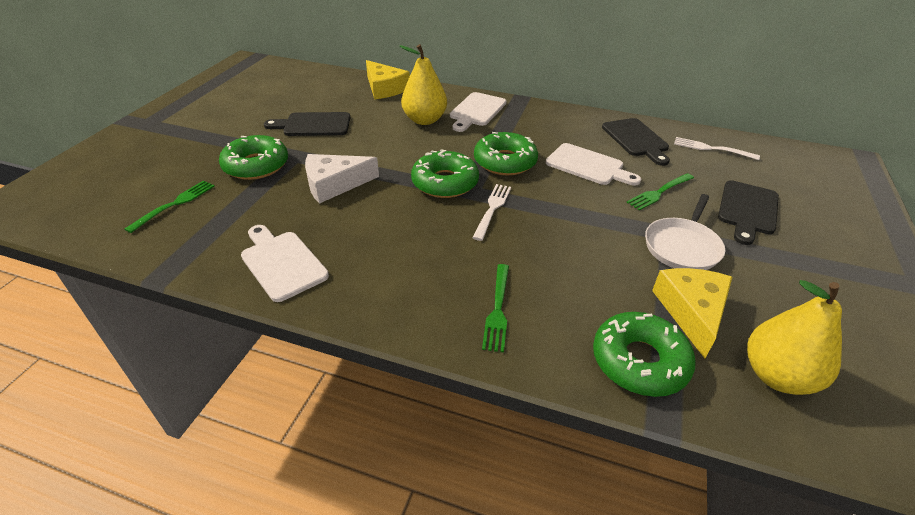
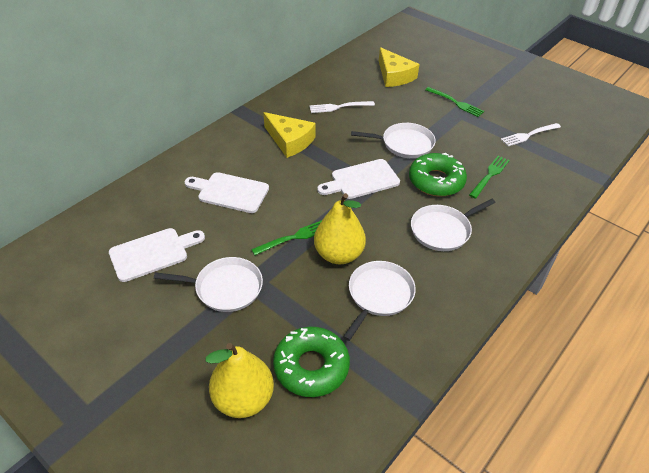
black cutting board: [264,112,350,136] [602,118,670,166] [718,180,779,245] = 3 -> none = 0
green donut: [219,135,288,180] [411,150,479,198] [474,132,538,175] [593,312,696,397] = 4 -> [273,327,350,397] [409,153,467,196] = 2
white cheese: [305,154,379,204] = 1 -> none = 0
white pan: [645,194,725,270] = 1 -> [154,257,263,312] [343,261,416,341] [351,123,436,158] [411,199,496,251] = 4

